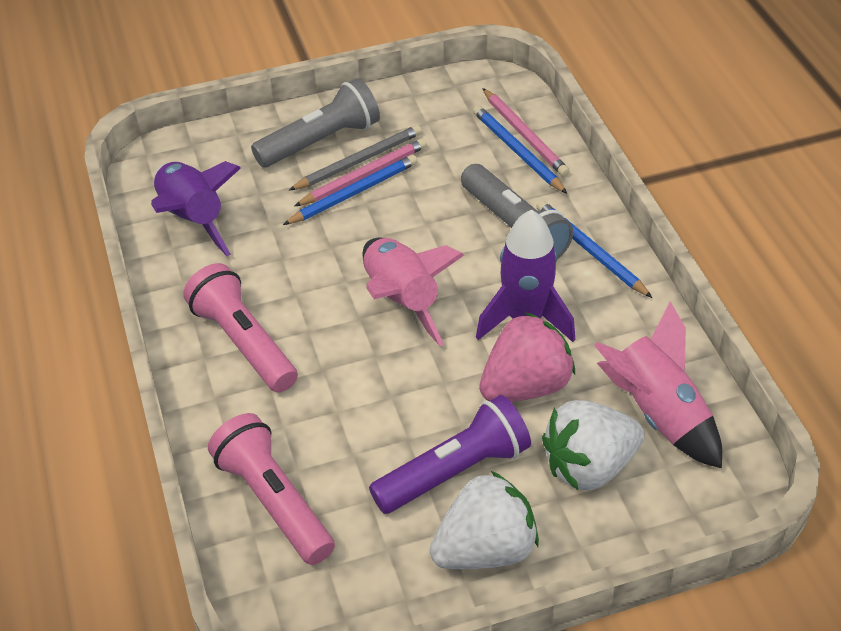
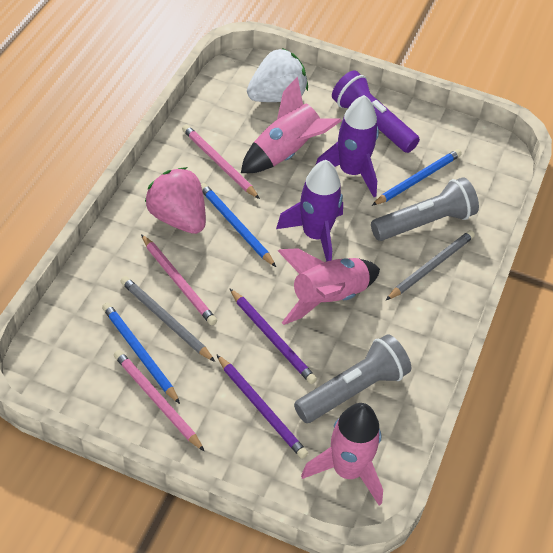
grey pencil: [289,125,422,190] = 1 -> [120,276,215,362] [386,230,475,300] = 2
pink flashlight: [183,263,298,393] [208,413,335,565] = 2 -> none = 0
pink pencil: [295,138,427,206] [482,88,570,177] = 2 -> [114,350,204,451] [141,234,217,325] [182,125,260,199] = 3
pink rocket: [363,238,464,346] [594,301,722,468] = 2 -> [241,76,341,173] [278,248,380,325] [301,403,383,506] = 3
purple pencil: none = 0 -> [216,354,308,459] [229,288,317,384] = 2
white strawberry: [430,471,539,569] [542,400,645,490] = 2 -> [247,48,308,102] = 1

